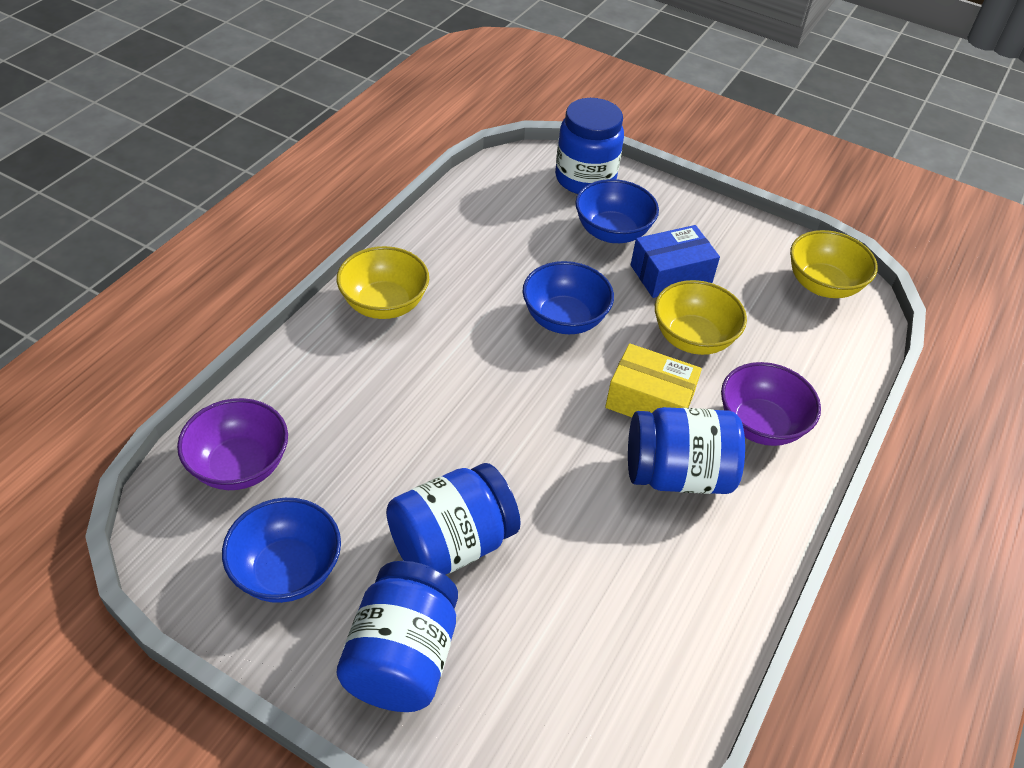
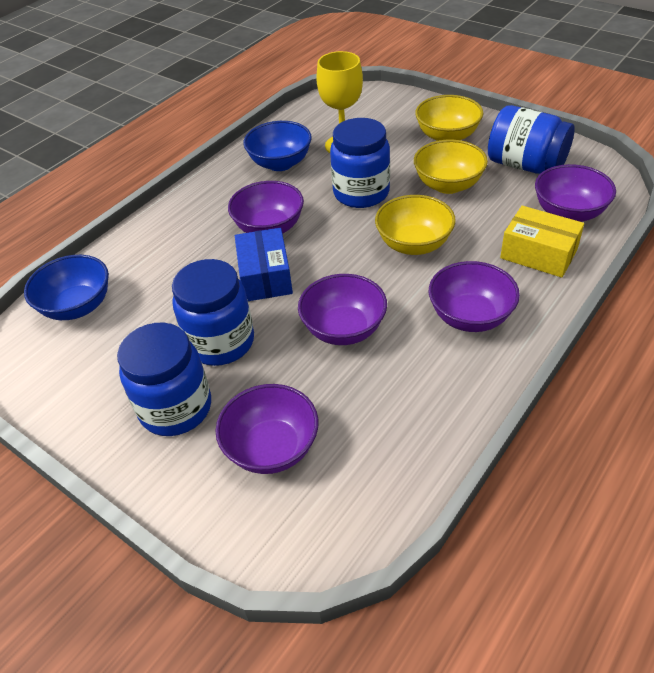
blue bowl: [222,498,341,603] [523,261,614,334] [575,179,659,243] = 3 -> [24,255,109,320] [243,121,312,171] = 2
purple bowl: [177,398,288,490] [721,362,821,446] = 2 -> [216,384,319,474] [228,181,304,234] [298,274,387,345] [429,261,520,332] [535,164,616,222] = 5
yellow goblet: none = 0 -> [316,51,363,153] = 1

